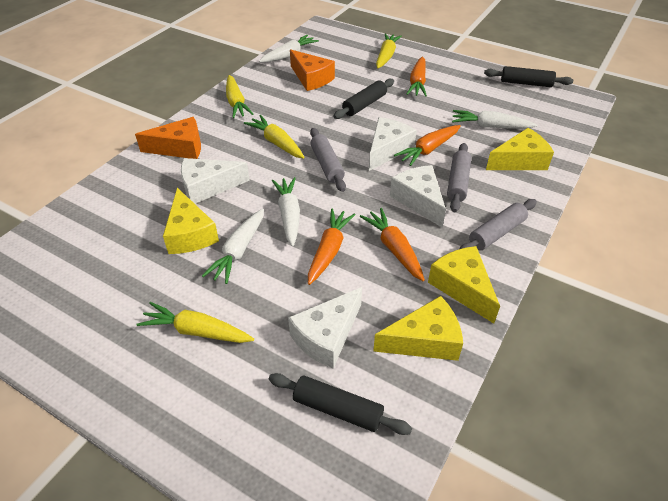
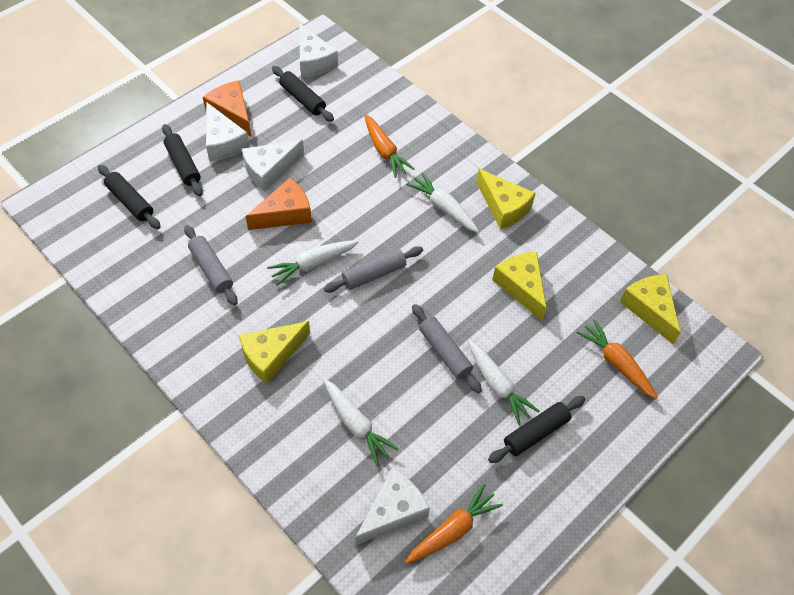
black rolling pin: [269,373,412,435] [334,78,394,119] [484,66,573,87] = 3 -> [98,165,161,229] [162,124,203,196] [272,66,334,122] [488,396,585,463] = 4
orange carrot: [308,209,356,285] [360,208,425,281] [394,125,461,166] [407,57,427,97] = 4 -> [365,114,415,178] [405,484,503,564] [577,319,658,400] = 3
yellow carrot: [136,302,254,343] [226,75,253,118] [244,115,305,159] [376,33,402,69] = 4 -> none = 0

